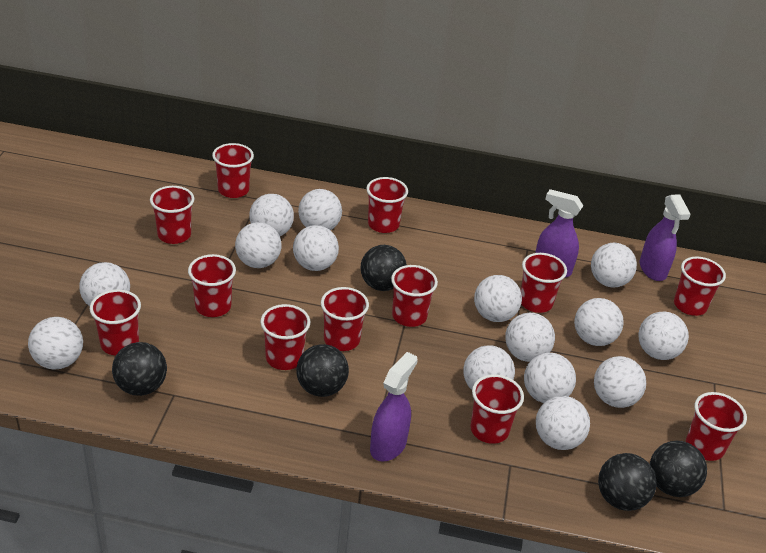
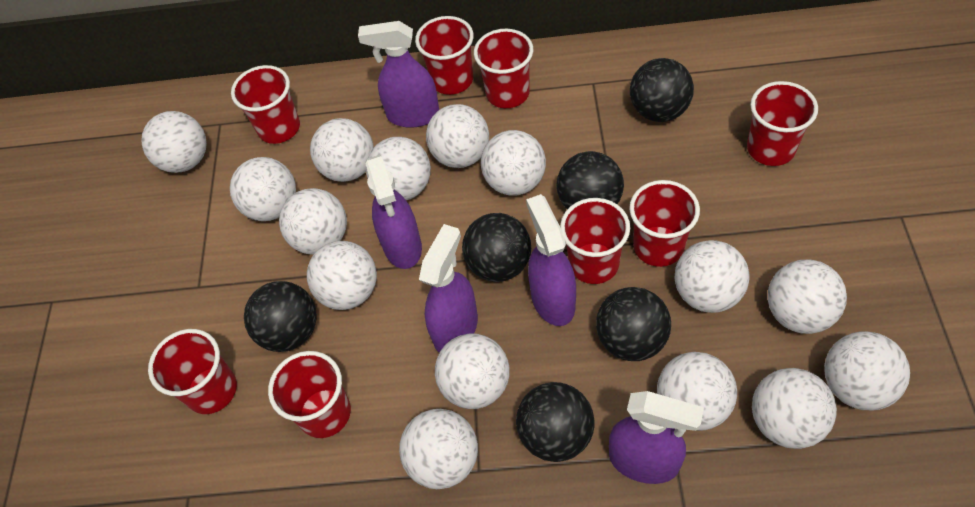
black ball: [112,342,167,396] [296,344,349,397] [360,245,407,291] [598,453,657,511] [650,441,707,497] = 5 -> [244,281,317,352] [462,213,531,282] [516,382,594,462] [556,151,624,209] [596,287,671,361] [630,58,694,122] = 6
purple spray bottle: [370,352,418,462] [535,189,584,278] [640,194,691,281] = 3 -> [358,21,439,128] [365,155,422,269] [419,224,478,353] [526,194,576,326] [609,391,704,484] = 5
red cup: [90,289,141,356] [150,186,195,244] [188,254,236,317] [212,143,254,198] [260,304,310,370] [321,287,369,351] [366,177,408,233] [391,265,438,327] [470,374,524,444] [521,253,567,313] [674,257,726,316] [686,392,747,461] = 12 -> [148,329,237,414] [231,65,300,144] [268,351,351,438] [415,16,474,95] [474,29,533,108] [560,198,630,284] [629,180,700,267] [747,81,818,166] = 8

